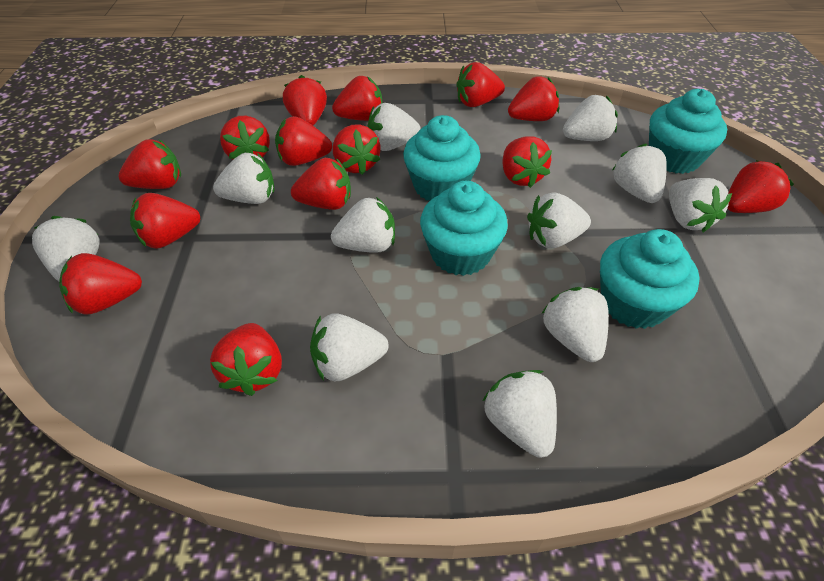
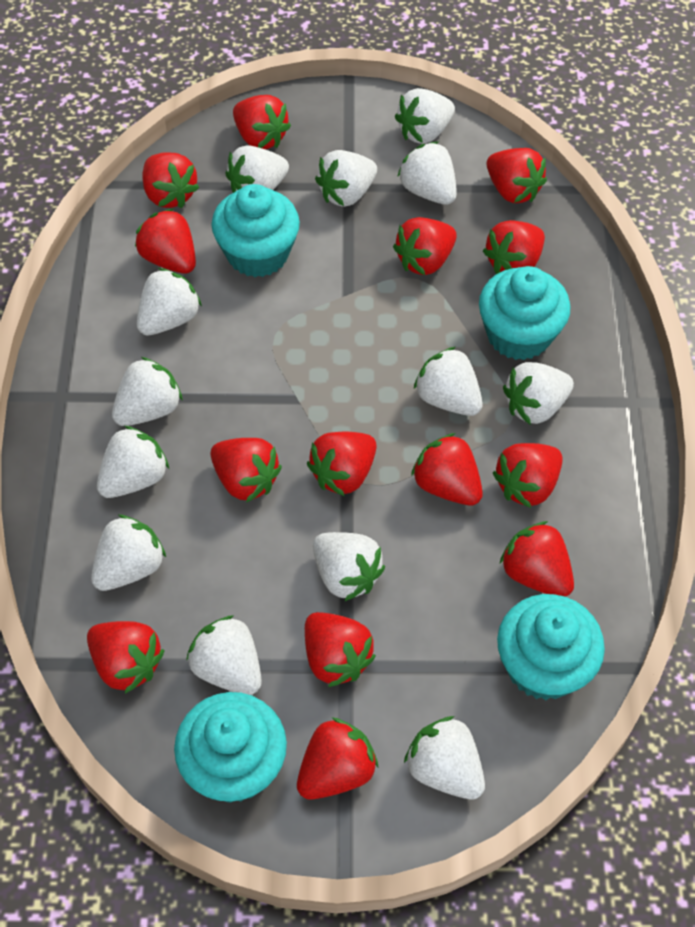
white strawberry: [32,216,99,281] [213,153,275,204] [310,313,389,382] [331,197,395,253] [368,103,421,151] [483,370,557,458] [527,192,591,248] [541,287,609,362] [563,95,618,141] [612,144,667,203] [669,178,732,232] = 11 -> [91,515,166,591] [97,426,169,498] [112,357,183,426] [137,268,202,335] [186,615,262,695] [225,145,289,193] [313,532,385,601] [315,150,377,207] [395,88,455,144] [397,142,457,205] [404,716,485,800] [414,347,483,416] [503,362,574,425] = 13

